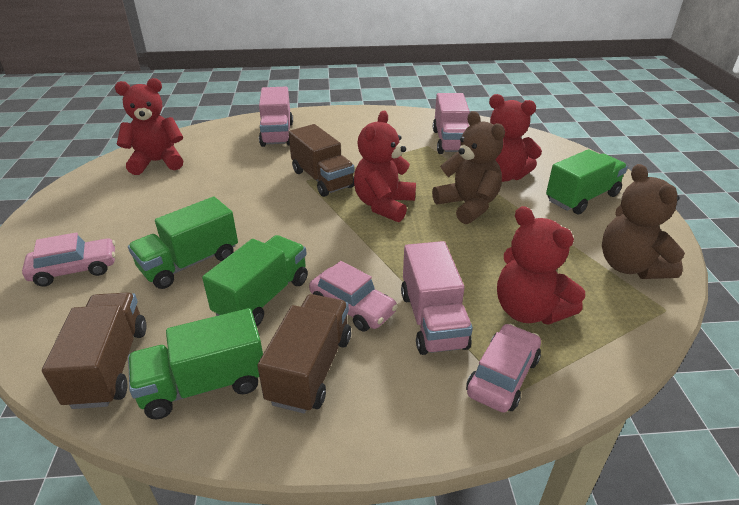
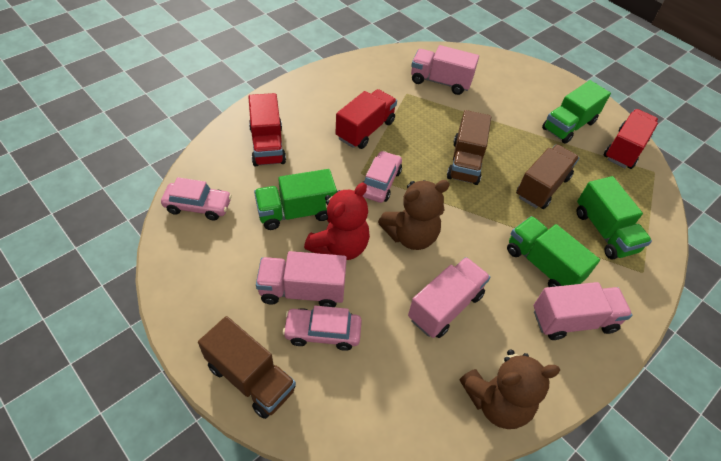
pink truck: [259,87,293,147] [401,241,473,355] [433,93,470,154] = 3 -> [256,251,347,307] [408,257,490,338] [411,45,479,95] [533,282,632,340] = 4
red teddy bear: [115,78,183,175] [354,111,416,222] [489,94,542,182] [497,206,585,325] = 4 -> [304,183,370,260] = 1
red truck: none = 0 -> [248,93,286,166] [335,89,397,149] [604,109,658,169] = 3

